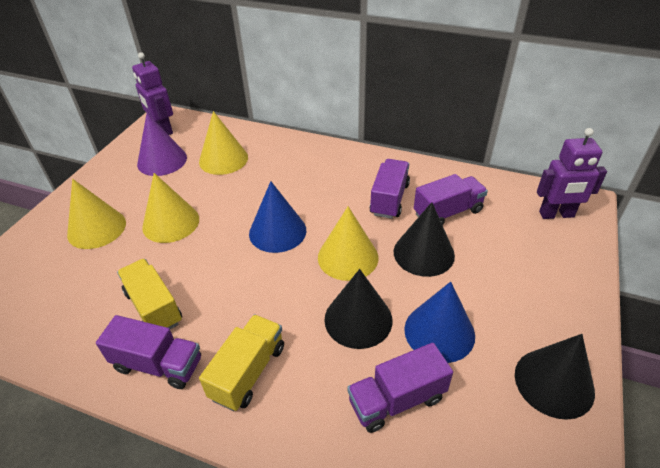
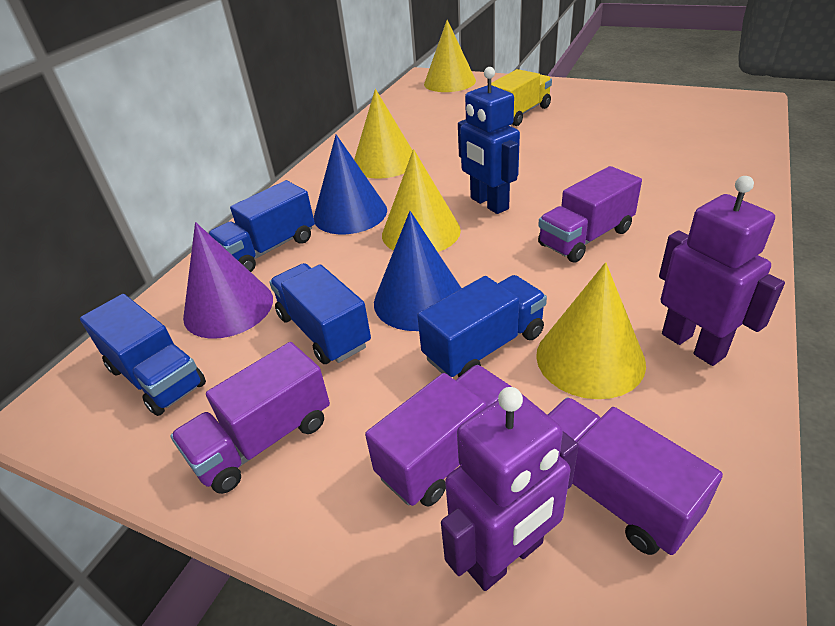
black cone: [324,269,392,349] [394,202,455,277] [515,334,595,420] = 3 -> none = 0
blue robot: none = 0 -> [458,67,520,214] = 1
blue truck: none = 0 -> [80,294,206,416] [209,180,315,272] [269,263,371,364] [417,275,547,377] = 4
yellow truck: [117,259,182,329] [199,315,284,411] = 2 -> [491,69,552,126] = 1

